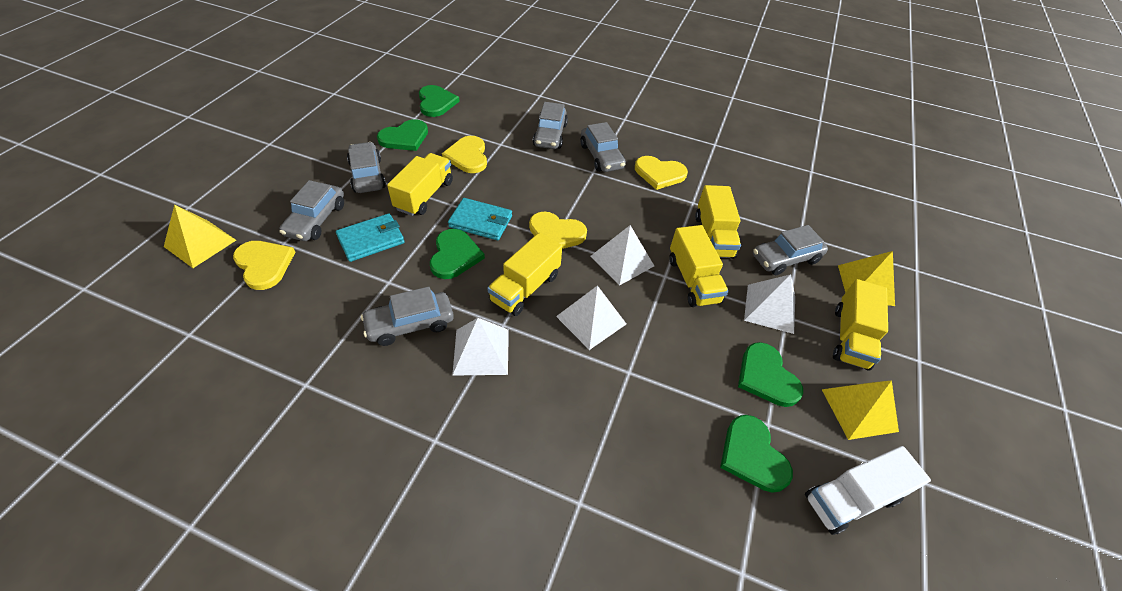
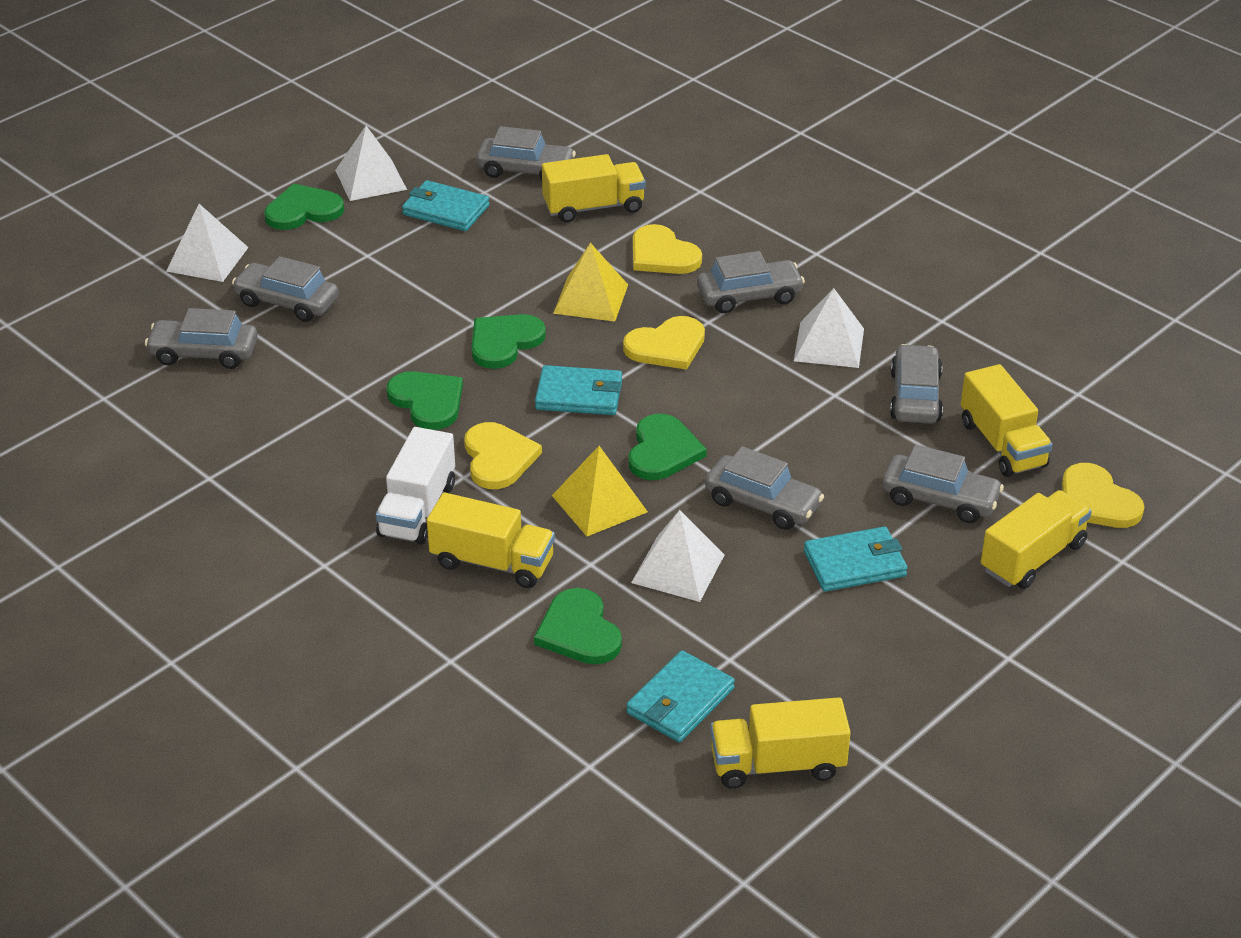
grey car: [279,180,344,241] [347,142,386,193] [361,287,454,346] [533,102,568,149] [581,122,626,172] [753,225,828,275] = 6 -> [145,308,258,369] [232,256,339,322] [476,126,576,181] [697,251,805,313] [705,446,824,530] [882,444,1004,523] [890,344,943,424] = 7
turquoise wallet: [336,213,404,262] [448,198,512,240] = 2 -> [402,180,490,231] [535,365,622,415] [626,650,735,742] [804,527,908,592] = 4
yellow pyramid: [164,205,236,268] [821,380,899,440] [838,251,895,306] = 3 -> [552,446,648,536] [553,243,628,322] = 2

